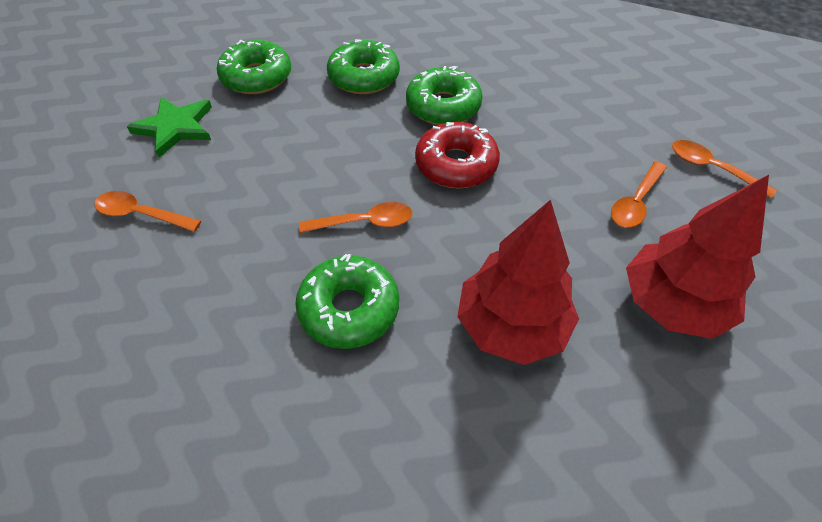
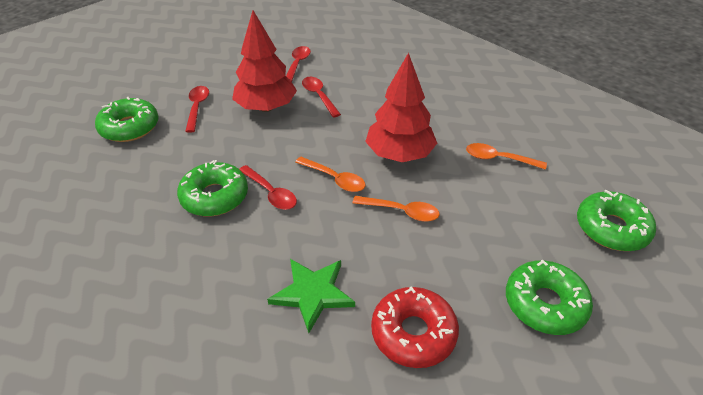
orange spoon: [95,191,201,232] [299,202,412,233] [611,162,667,228] [672,140,777,198] = 4 -> [295,157,365,192] [353,196,440,222] [466,143,547,170] = 3
red spoon: none = 0 -> [185,86,209,133] [239,165,297,210] [286,46,311,82] [302,77,341,118] = 4

